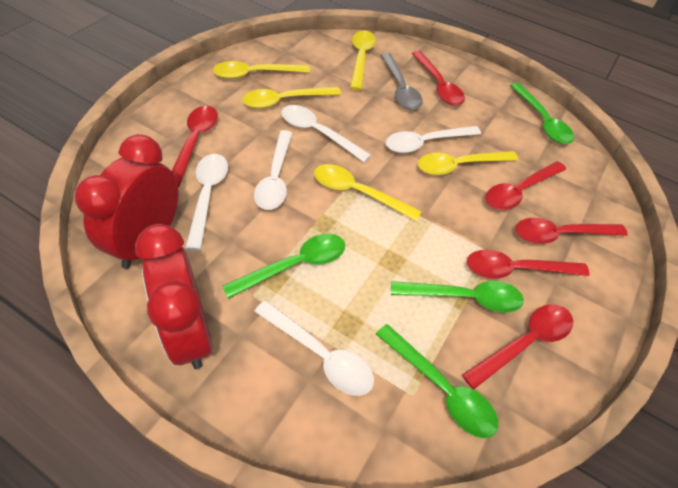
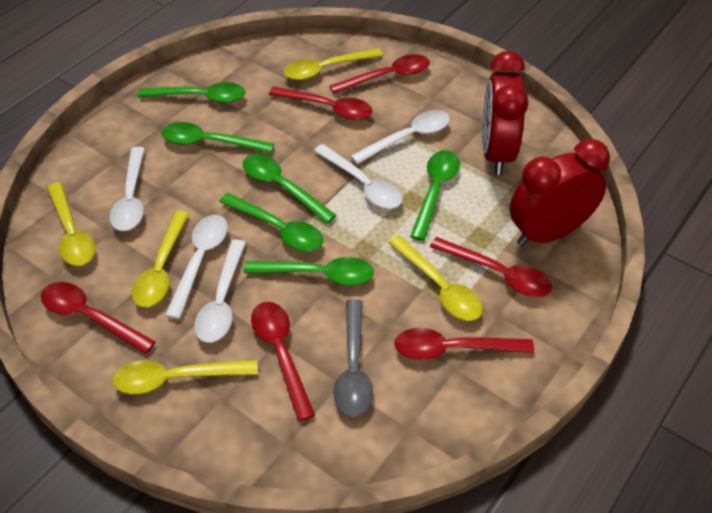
green spoon: [222,234,345,299] [376,324,498,438] [391,281,524,313] [510,83,574,144] = 4 -> [137,82,245,103] [161,122,274,153] [219,193,323,251] [243,154,337,224] [244,257,374,285] [410,150,460,241] = 6

